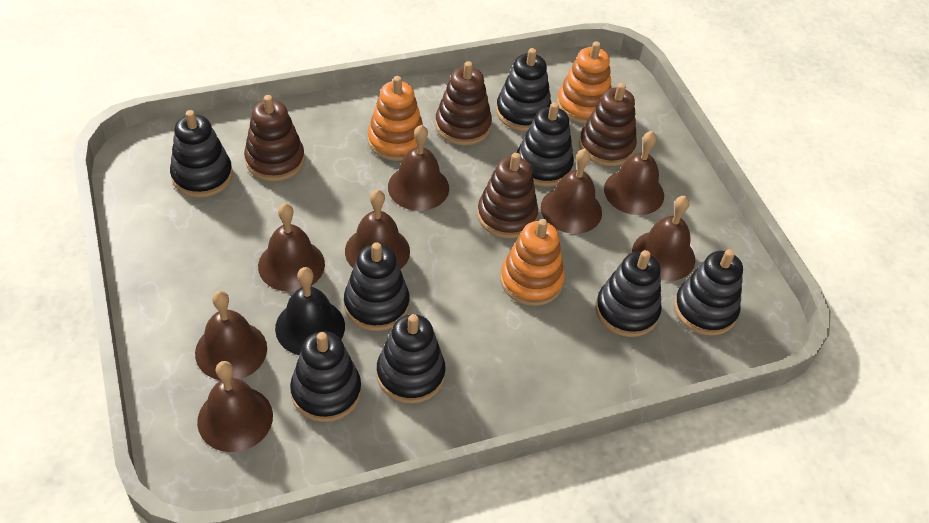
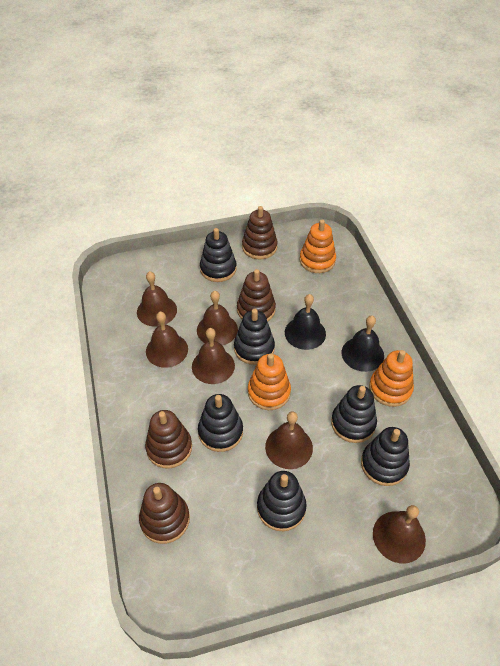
black bell: [275,267,345,355] = 1 -> [285,294,326,350] [342,316,384,372] = 2
black stacking toy: [170,110,233,198] [290,331,361,422] [344,242,410,331] [376,314,446,403] [496,48,552,131] [517,102,574,187] [595,250,662,337] [674,249,743,336] = 8 -> [198,394,243,452] [200,228,237,282] [234,309,275,365] [257,471,307,531] [331,385,377,443] [361,427,410,486] = 6
brown bell: [195,291,267,380] [197,361,273,452] [258,203,325,292] [345,189,410,270] [388,125,449,211] [541,149,602,234] [604,131,664,215] [632,196,695,281] = 8 -> [137,271,177,327] [146,312,188,368] [192,328,235,384] [197,291,238,346] [265,412,313,469] [373,505,426,563] = 6

